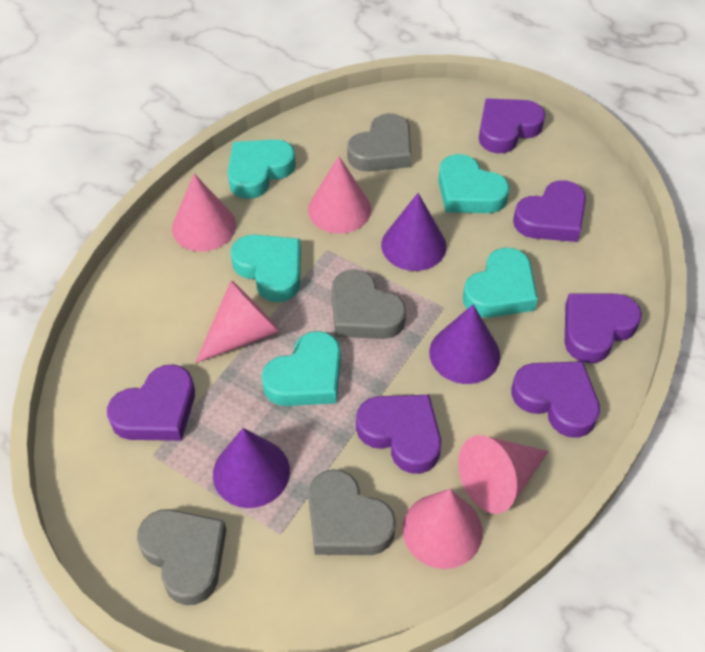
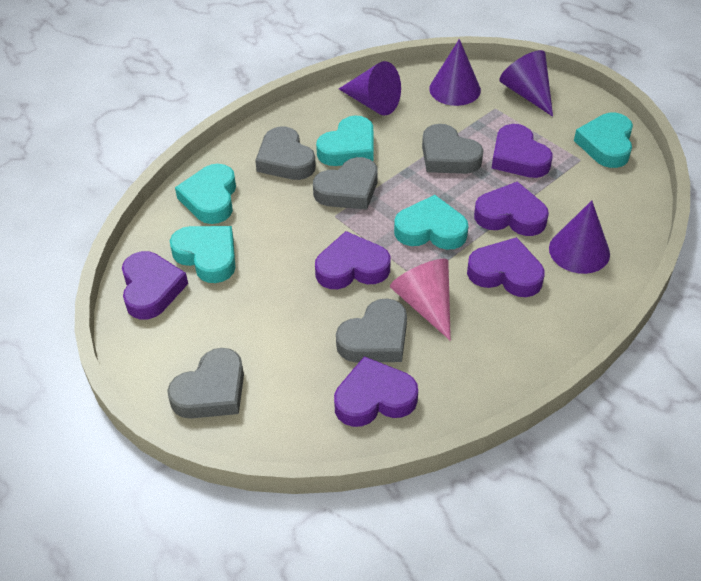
grey heart: [137,509,227,605] [308,469,396,555] [332,269,406,339] [347,113,411,172] = 4 -> [167,348,244,419] [255,127,316,180] [313,157,378,210] [336,299,407,363] [422,124,483,174] = 5
pink cone: [172,174,236,251] [195,280,280,363] [308,156,371,234] [402,489,482,569] [458,435,549,514] = 5 -> [390,259,451,341] = 1
purple cone: [213,428,290,508] [381,193,446,271] [429,304,500,384] = 3 -> [339,61,401,116] [429,39,481,106] [499,50,553,117] [549,200,610,274] = 4

